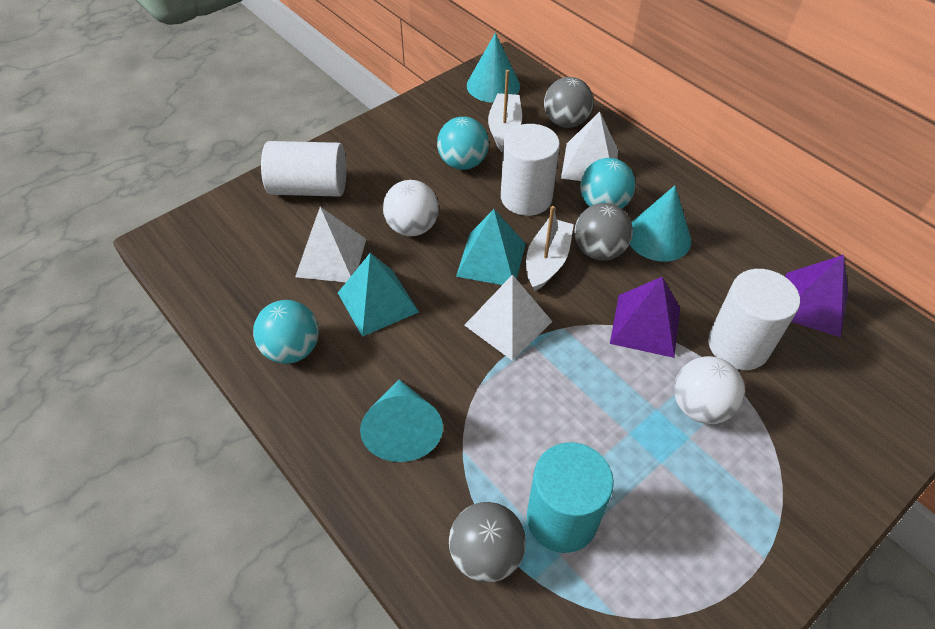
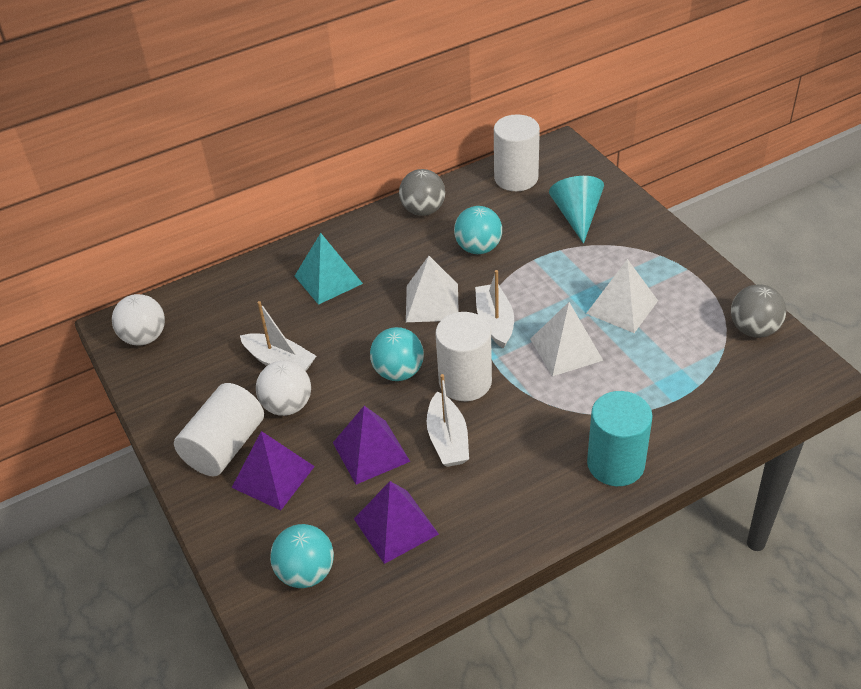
grey ball: [449,502,526,583] [544,77,594,128] [574,203,633,261] = 3 -> [399,169,445,216] [731,284,786,338] = 2
purple pyramid: [610,277,680,358] [785,255,848,337] = 2 -> [232,431,315,510] [333,406,410,485] [354,481,439,564] = 3
turquoise cone: [360,379,443,462] [467,33,520,103] [630,185,691,262] = 3 -> [549,176,604,244] = 1
turquoise pyramid: [338,253,419,337] [456,209,526,285] = 2 -> [295,233,363,305] = 1
white boat: [488,70,522,152] [526,206,574,292] = 2 -> [240,301,316,371] [427,374,469,467] [475,270,514,349] = 3

